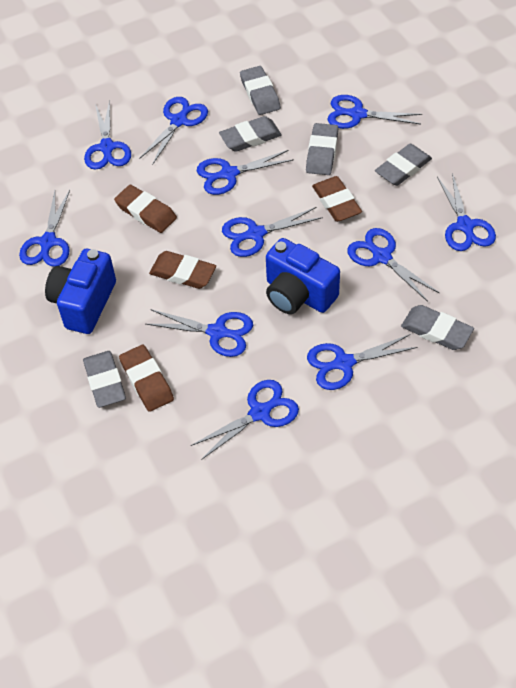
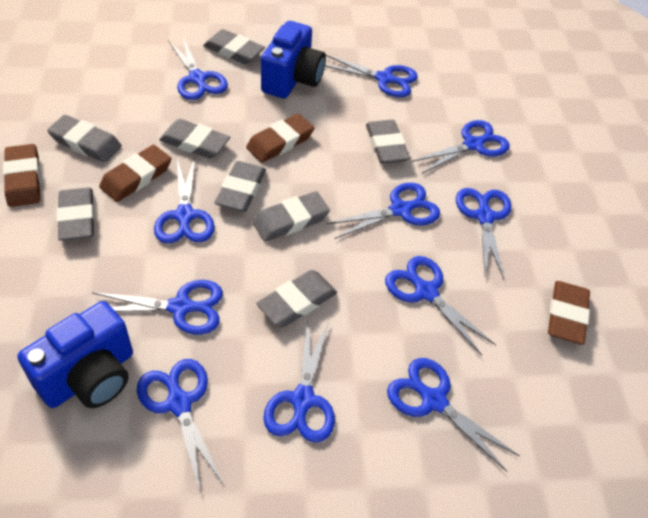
grey eraser: [83,351,126,408] [219,116,281,152] [240,66,281,115] [306,123,338,175] [375,144,432,186] [401,305,474,350] = 6 -> [47,115,122,162] [57,187,95,241] [159,119,230,159] [203,29,265,64] [214,161,266,212] [252,191,330,242] [256,270,337,327] [366,119,410,164] = 8

